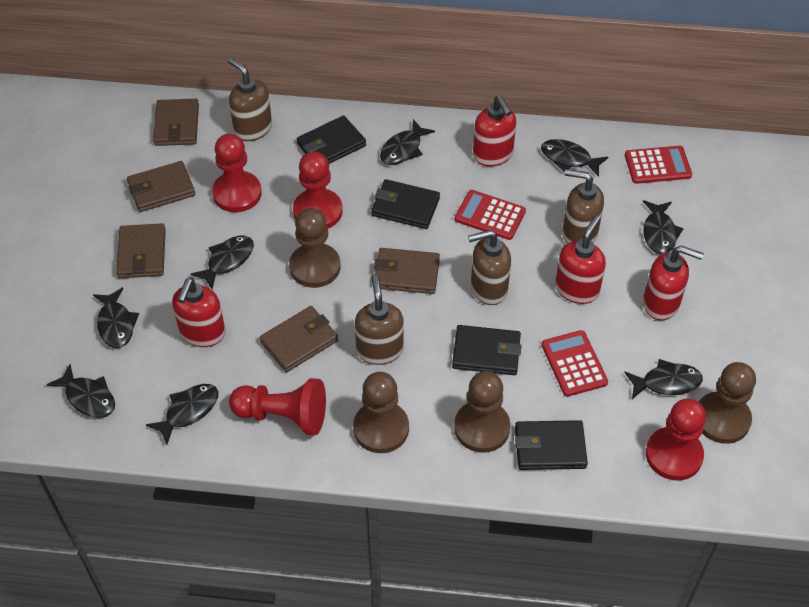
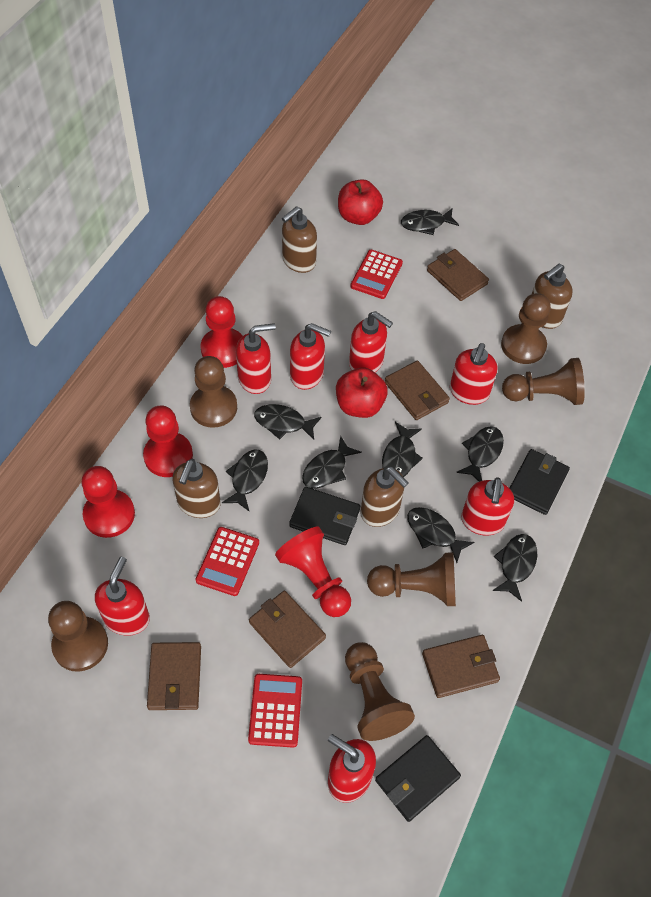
black wallet: [297,115,366,164] [371,179,440,229] [452,325,522,375] [515,420,588,470] = 4 -> [289,487,360,545] [375,735,461,822] [509,449,570,515] = 3
brown pawn: [289,208,341,288] [353,372,409,453] [454,371,510,453] [699,362,756,444] = 4 -> [48,601,108,672] [190,356,237,428] [345,642,415,741] [367,553,456,606] [501,293,551,364] [502,358,585,405] = 6
red apple: none = 0 -> [336,367,388,418] [338,179,383,225] = 2
red soap dispenser: [172,278,225,347] [473,95,516,167] [555,215,606,304] [643,245,704,320] = 4 -> [95,557,150,636] [236,323,276,394] [290,323,331,390] [328,734,376,803] [349,311,393,373] [450,343,497,405] [461,477,514,536] = 7

